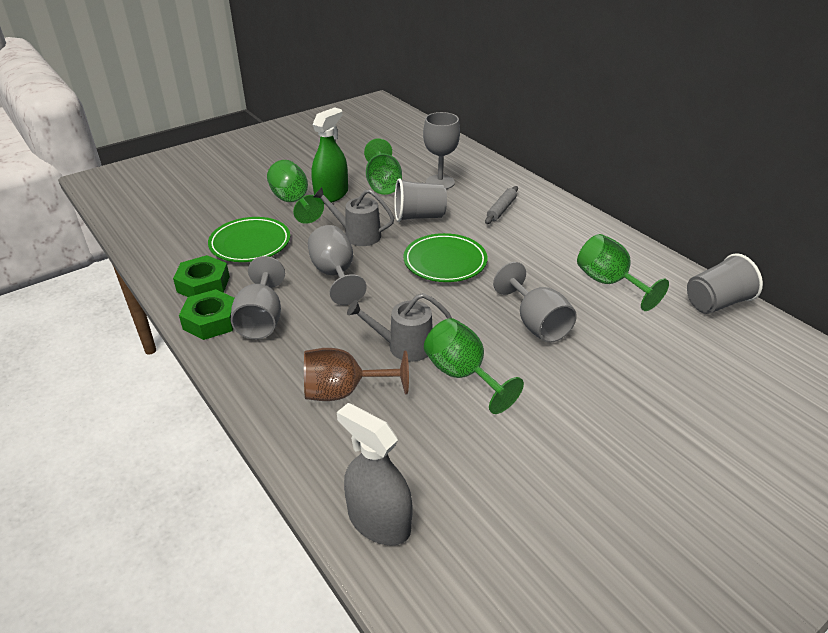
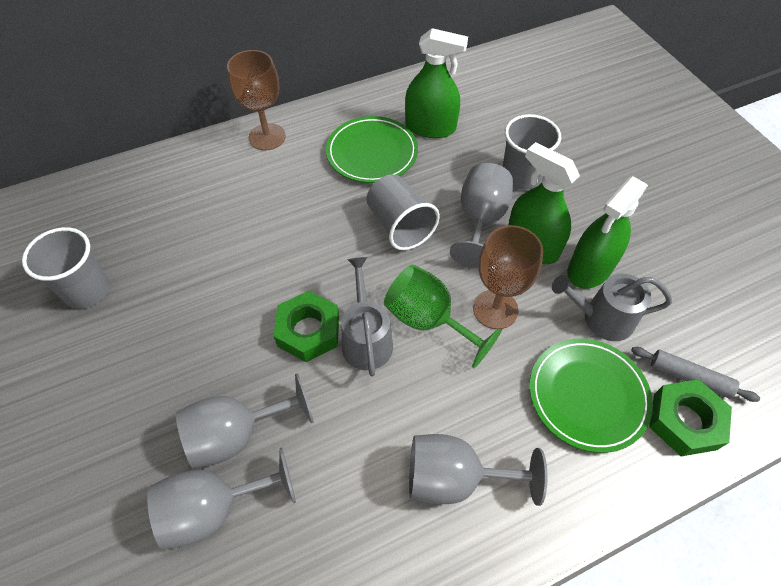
brown goblet: [304,348,409,401] = 1 -> [227,50,286,151] [473,225,543,329] = 2
green goblet: [267,160,324,224] [364,138,402,195] [424,318,524,414] [577,234,669,311] = 4 -> [384,265,502,368] = 1
green spray bottle: [311,107,348,204] = 1 -> [405,28,468,138] [508,142,580,264] [567,176,648,289] = 3
grey cup: [394,178,447,222] [687,253,763,314] = 2 -> [22,227,110,309] [367,174,440,250] [502,114,561,190] = 3
grey spray bottle: [337,403,413,546] = 1 -> none = 0

